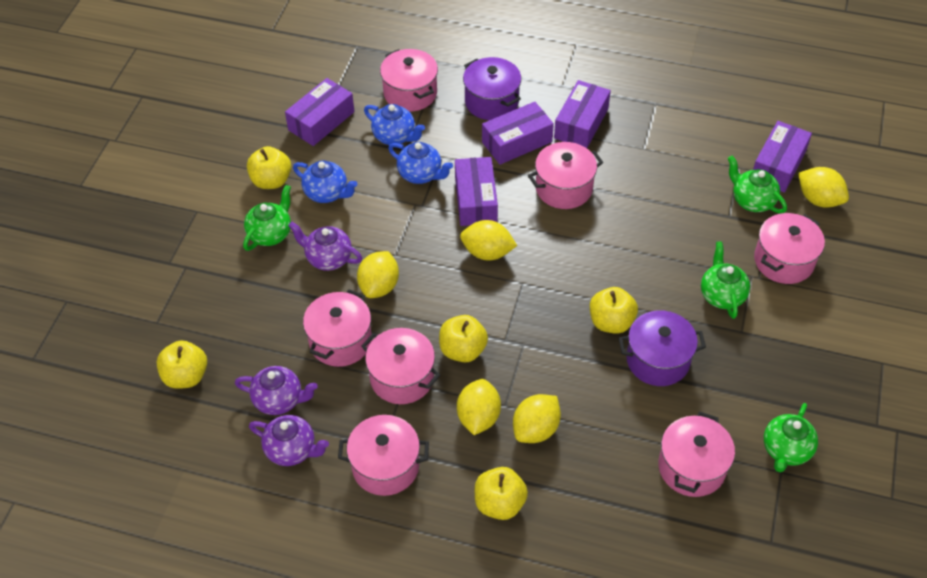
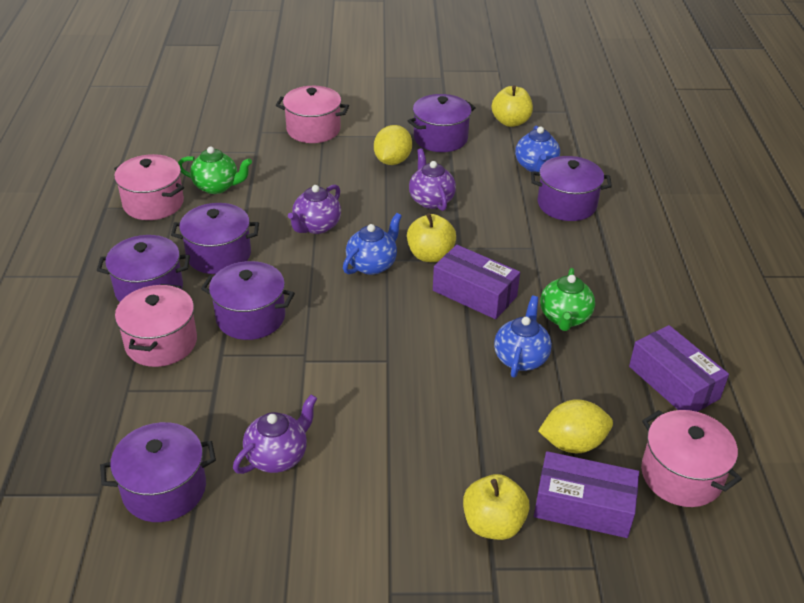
green teapot: [243,185,291,251] [701,241,750,319] [728,156,787,214] [764,403,818,473] = 4 -> [178,146,252,194] [540,268,595,331] = 2
pink pot: [303,289,372,367] [338,415,429,496] [361,328,440,404] [380,49,438,112] [528,142,603,209] [658,411,735,497] [754,213,825,284] = 7 -> [114,154,184,220] [115,284,197,367] [276,86,349,143] [641,410,742,507] = 4
purple box: [285,78,354,146] [455,157,498,226] [482,102,554,165] [554,80,611,148] [753,121,812,193] = 5 -> [433,245,520,319] [534,451,639,538] [629,325,729,412] = 3
purple pot: [463,57,521,120] [619,310,706,386] = 2 -> [97,235,190,302] [100,422,216,522] [171,203,259,274] [201,261,295,340] [408,94,476,152] [531,156,612,221] = 6
yellow apple: [157,340,207,389] [247,146,291,189] [439,315,488,362] [475,467,528,520] [590,287,638,334] = 5 -> [407,213,456,262] [463,474,530,540] [492,85,533,127] = 3
yellow lemon: [357,251,399,298] [457,379,501,435] [460,220,517,261] [513,394,561,443] [798,167,849,208] = 5 -> [374,125,412,165] [538,399,613,453] = 2

